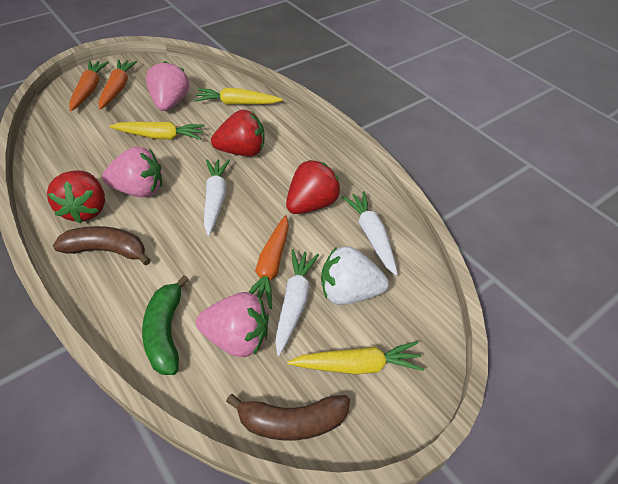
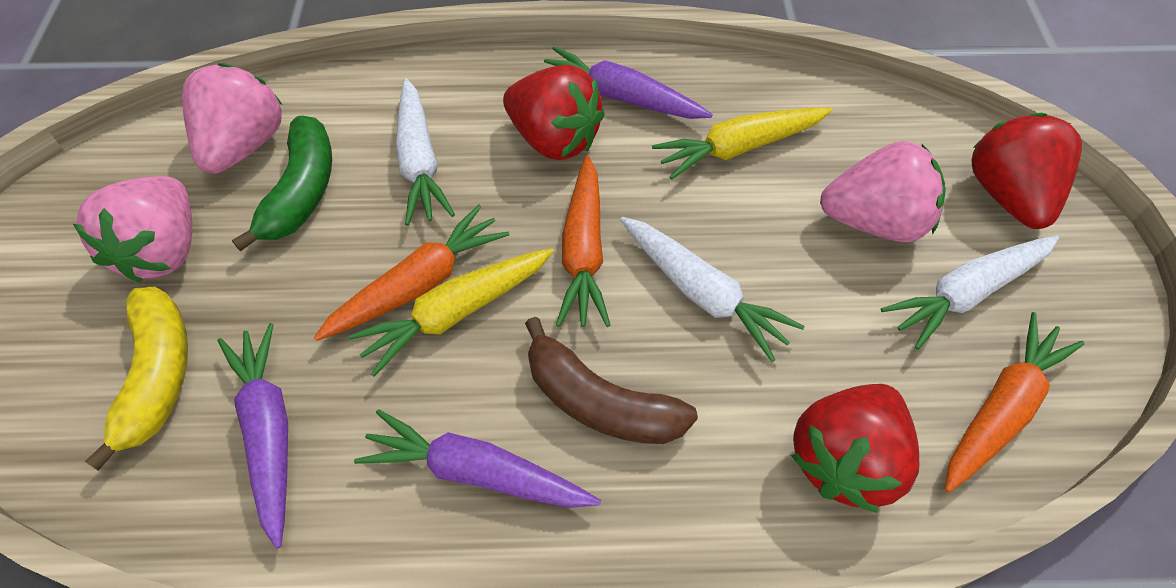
brown banana: [53,226,151,265] [226,394,350,441] = 2 -> [525,317,698,444] = 1
purple carrot: none = 0 -> [218,323,288,549] [354,409,601,508] [536,46,713,119] = 3
white strawberry: [321,246,389,305] = 1 -> none = 0
yellow banana: none = 0 -> [85,286,188,471] = 1
yellow carrot: [110,122,205,140] [194,88,283,104] [287,341,424,374] = 3 -> [348,248,554,377] [652,108,832,180] = 2

